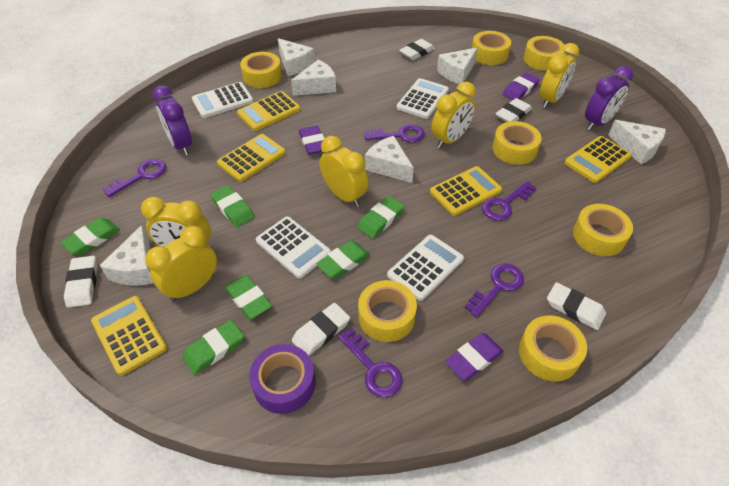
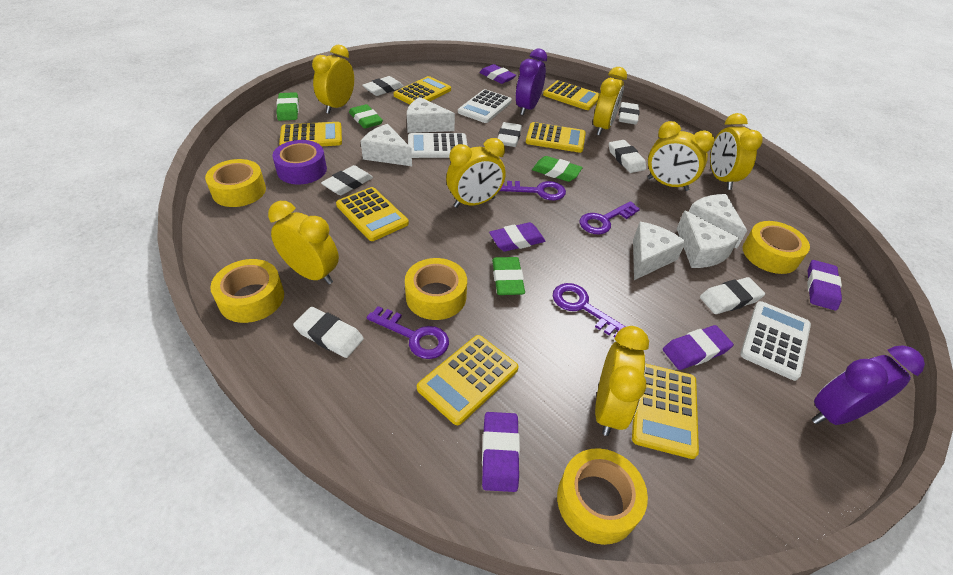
green eraser: [60,218,120,255] [182,320,244,375] [211,185,254,227] [225,275,272,319] [316,240,370,279] [357,196,405,238] = 6 -> [277,92,299,121] [349,104,383,129] [492,257,525,295] [532,156,583,182] = 4
purple eraser: [299,126,324,155] [445,333,503,381] [502,72,540,100] = 3 -> [479,64,516,84] [482,412,520,492] [489,222,545,252] [663,325,734,370] [807,260,842,311] = 5
purple key: [102,159,166,197] [338,328,402,397] [364,124,425,142] [465,263,524,317] [482,181,536,221] = 5 -> [366,306,449,359] [499,181,566,200] [553,283,626,338] [579,201,640,234] = 4
white calculator: [192,82,254,118] [256,216,331,279] [387,235,464,301] [397,78,449,119] = 4 -> [408,133,467,158] [458,89,512,123] [740,301,811,381] = 3
white cheese: [100,225,153,286] [278,38,315,76] [291,59,336,96] [365,136,414,183] [437,48,478,84] [608,120,666,164] = 6 -> [361,124,412,166] [407,97,455,133] [633,222,686,280] [677,210,739,268] [689,194,747,248] = 5
white eraser: [64,256,98,308] [292,303,350,356] [399,39,435,60] [495,98,532,122] [547,282,606,330] = 5 -> [293,307,364,358] [321,165,373,195] [362,76,404,96] [498,122,522,147] [609,140,646,173] [619,102,640,124] [700,277,765,314] = 7
yellow calculator: [91,296,167,376] [217,134,286,182] [237,91,301,131] [430,166,502,216] [565,136,631,183] = 5 -> [279,122,342,146] [336,187,409,241] [393,76,451,104] [417,335,519,425] [526,122,586,153] [543,80,600,110] [632,363,699,459] = 7
yellow clock: [141,197,211,247] [145,226,217,301] [320,136,368,207] [431,82,476,148] [540,43,579,108] = 5 -> [268,201,339,284] [312,45,354,114] [446,138,506,208] [593,67,627,135] [595,326,649,436] [647,121,714,191] [710,113,763,190] = 7
yellow tape: [240,52,282,88] [358,280,417,342] [472,31,511,65] [492,121,542,165] [519,316,587,382] [523,36,565,71] [573,204,633,256] = 7 -> [205,159,266,207] [210,259,284,323] [405,258,467,320] [557,448,648,545] [743,221,810,274] = 5

